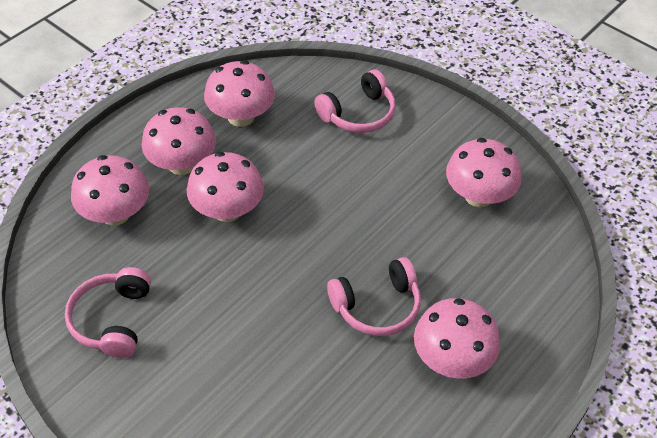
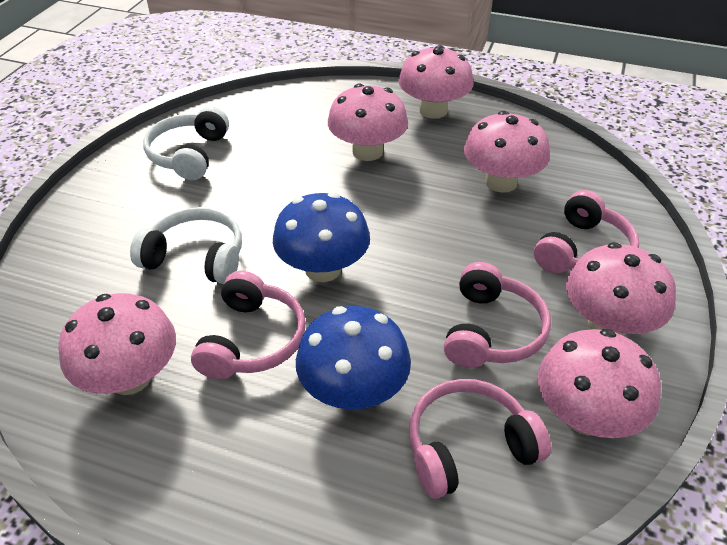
blue mushroom: none = 0 -> [273,192,370,282] [296,306,411,409] = 2
pink headphones: [65,267,151,358] [314,70,396,133] [327,257,421,336] = 3 -> [191,271,306,380] [409,379,551,499] [444,262,551,368] [534,190,639,273] = 4
white headphones: none = 0 -> [130,207,242,284] [143,106,229,180] = 2

